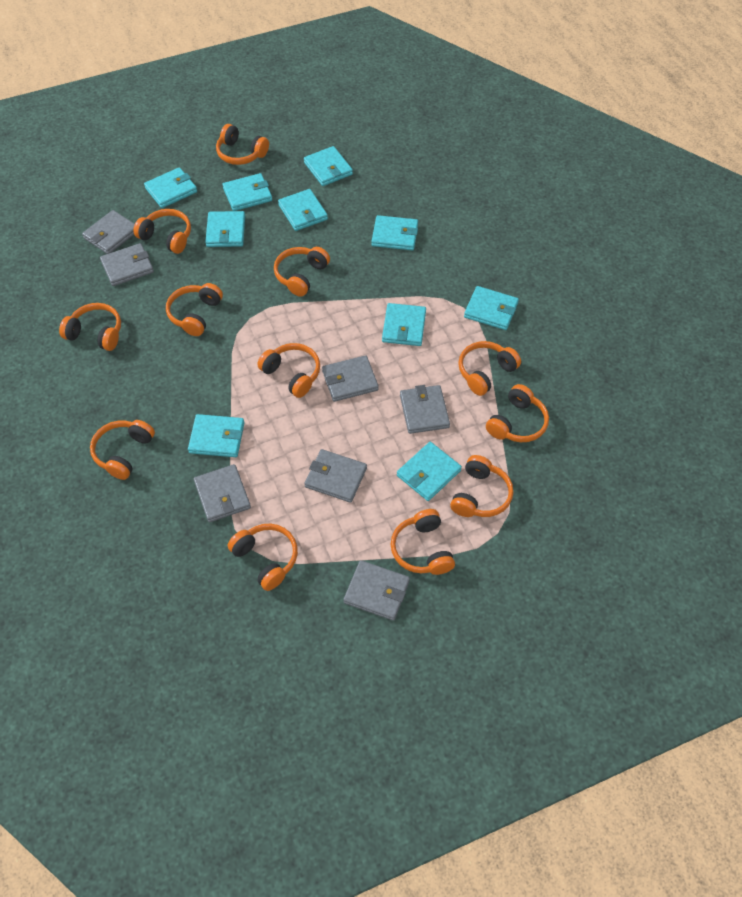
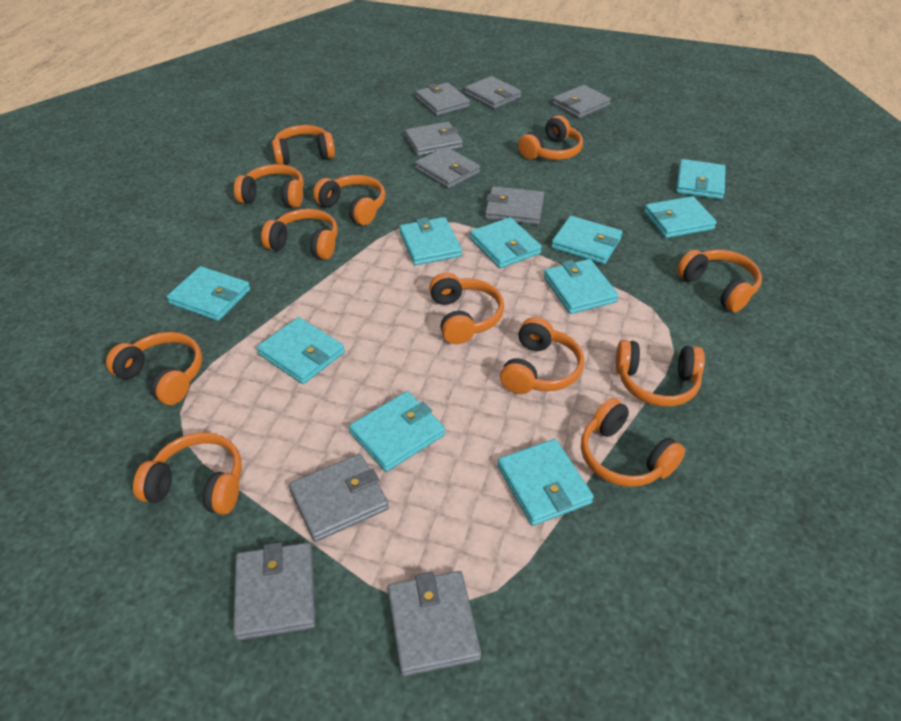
grey wallet: [82,210,135,254] [100,243,154,286] [194,464,251,522] [304,449,367,503] [322,355,379,402] [343,560,410,621] [400,385,450,434] = 7 -> [233,542,315,640] [289,454,389,542] [387,571,481,676] [404,122,463,156] [415,83,470,116] [415,147,480,189] [464,76,521,109] [485,186,544,225] [552,85,611,118] = 9

